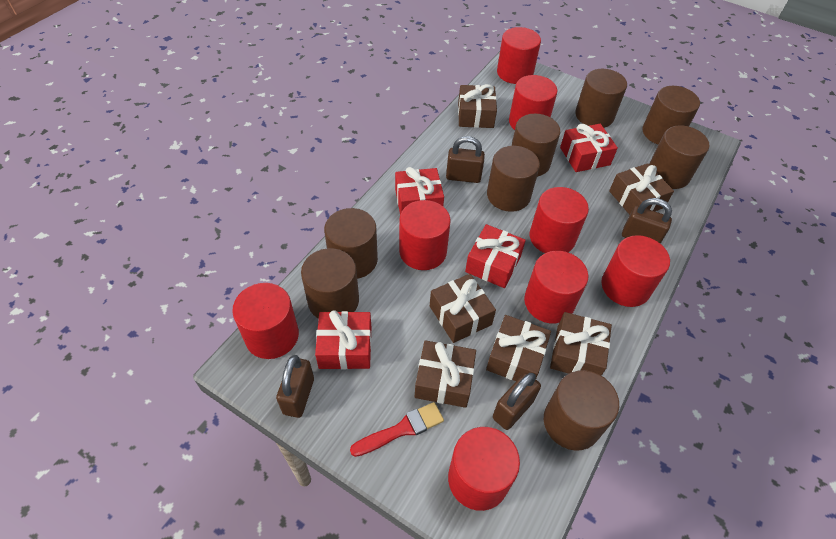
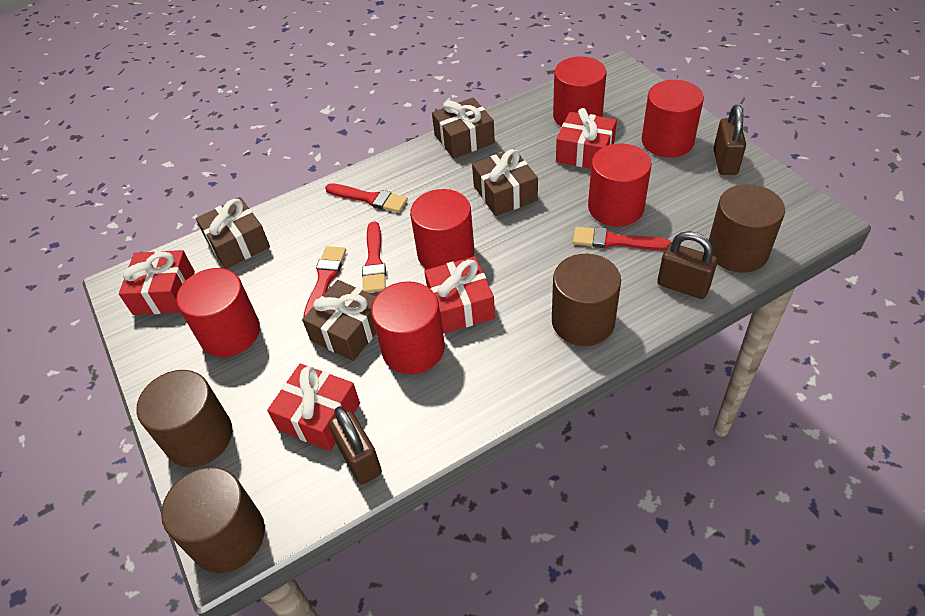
brown cylinder: [301,248,359,319] [324,208,378,279] [487,146,540,212] [511,114,560,177] [544,370,619,451] [575,69,627,128] [643,86,700,145] [649,125,709,189] = 8 -> [136,370,232,467] [161,467,265,573] [552,254,621,346] [709,184,785,273] = 4
brown gift: [415,340,476,408] [430,274,496,343] [458,84,497,128] [486,315,551,381] [550,312,612,376] [609,163,674,215] = 6 -> [196,197,270,269] [302,280,376,361] [432,98,495,159] [472,149,538,216] = 4
brown padlock: [276,355,314,418] [446,136,485,183] [493,373,541,430] [622,198,672,244] = 4 -> [329,406,382,485] [657,231,718,299] [714,105,746,175] = 3
red brush: [350,402,444,457] = 1 -> [303,246,346,318] [325,183,408,213] [362,222,386,293] [573,227,672,250] = 4
red cylinder: [232,283,299,359] [399,200,451,270] [448,427,520,511] [497,27,541,84] [509,75,557,130] [524,251,588,323] [530,187,589,253] [601,235,670,307] = 8 -> [176,268,260,357] [371,281,445,374] [410,189,474,269] [553,56,606,127] [588,143,652,227] [642,80,704,157] = 6

